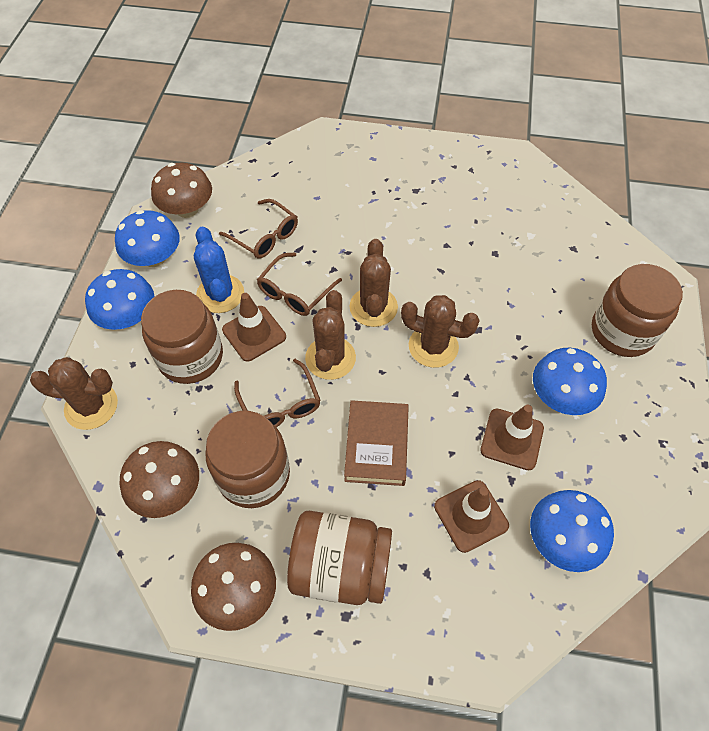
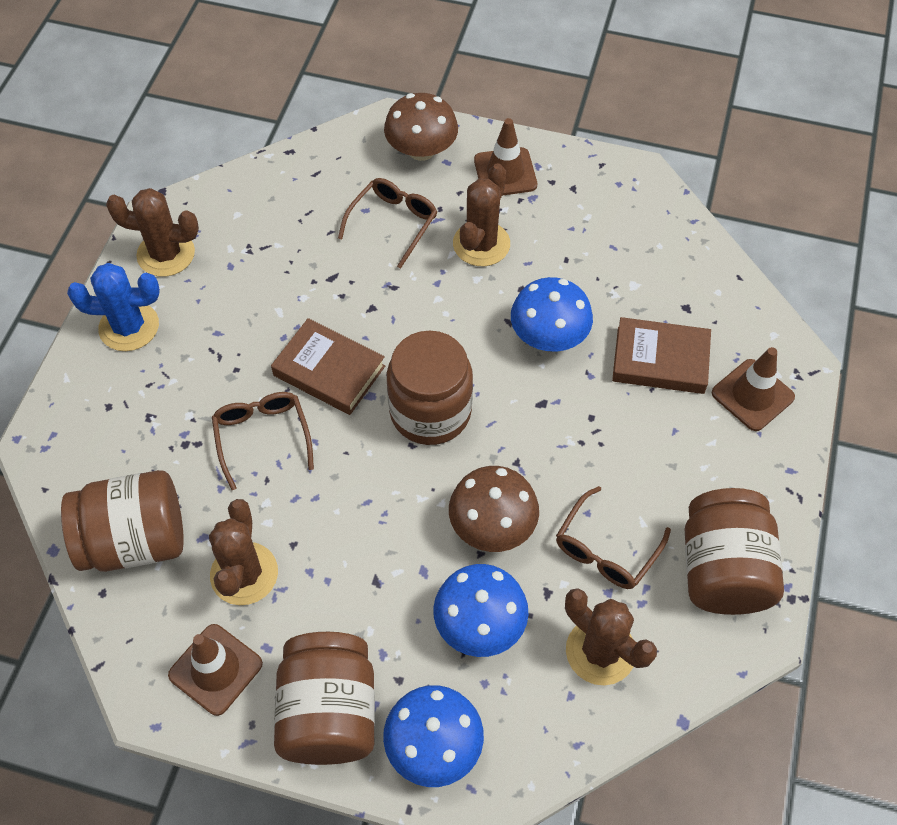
blue mushroom: [85,269,154,330] [115,210,180,267] [530,490,614,572] [533,348,607,415] = 4 -> [383,685,484,787] [433,564,529,657] [511,277,593,352] = 3
brown book: [344,400,409,486] = 1 -> [271,318,385,415] [612,317,711,394] = 2
brown mushroom: [119,441,199,518] [151,162,212,218] [191,543,276,631] = 3 -> [384,93,458,161] [449,466,539,552] = 2

